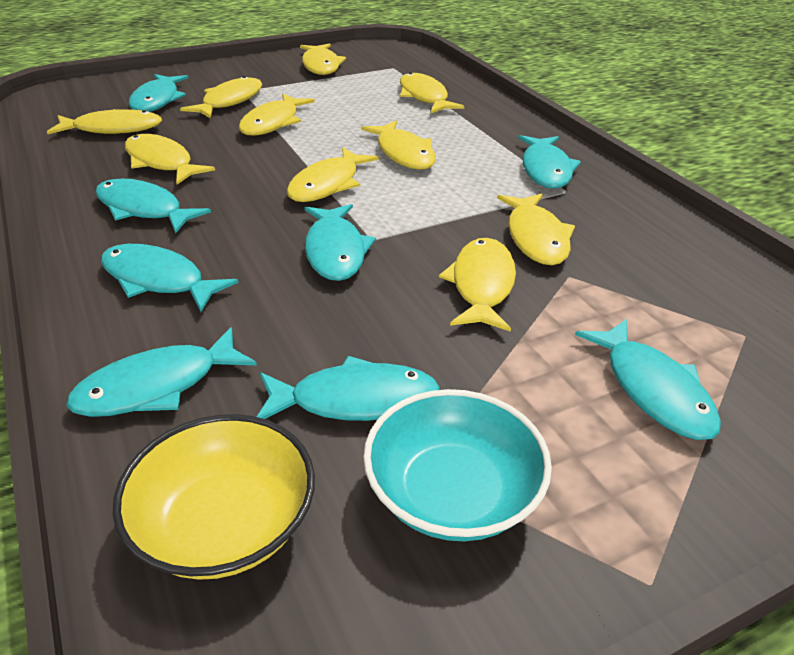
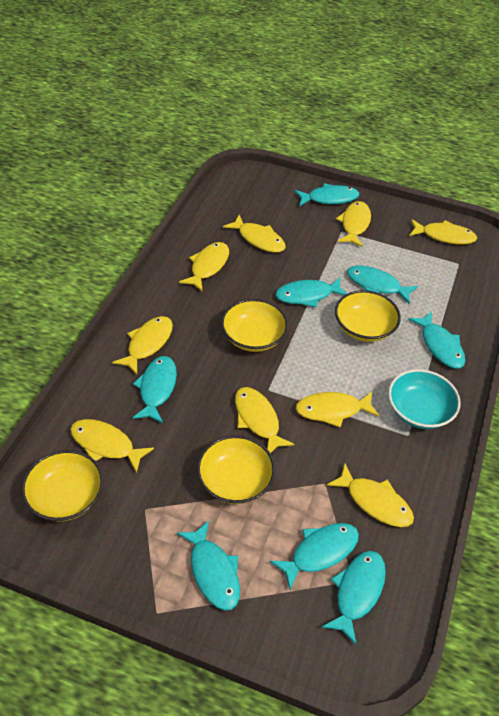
yellow bowl: [113,414,315,580] = 1 -> [21,450,104,521] [197,435,275,504] [221,299,288,352] [335,290,401,342] = 4
yellow fish: [47,109,162,134] [125,134,215,184] [180,76,262,119] [239,93,315,136] [287,147,378,202] [300,43,346,75] [361,121,436,170] [400,72,464,113] [439,238,516,332] [497,194,575,265] = 10 -> [70,419,154,473] [112,316,173,375] [179,242,229,292] [223,215,286,253] [235,387,294,453] [295,392,379,428] [327,464,414,527] [336,201,371,247] [409,219,477,244] = 9

